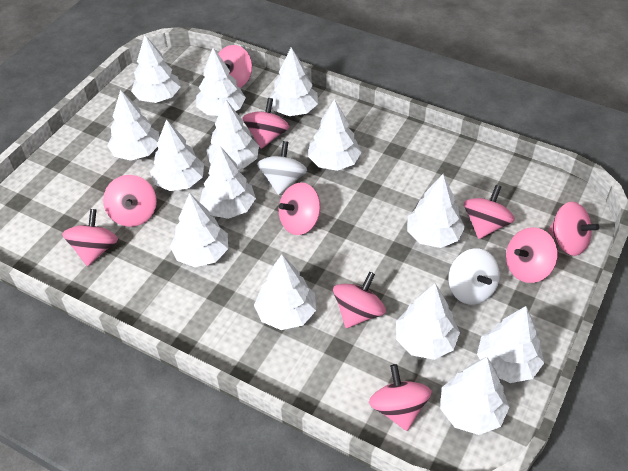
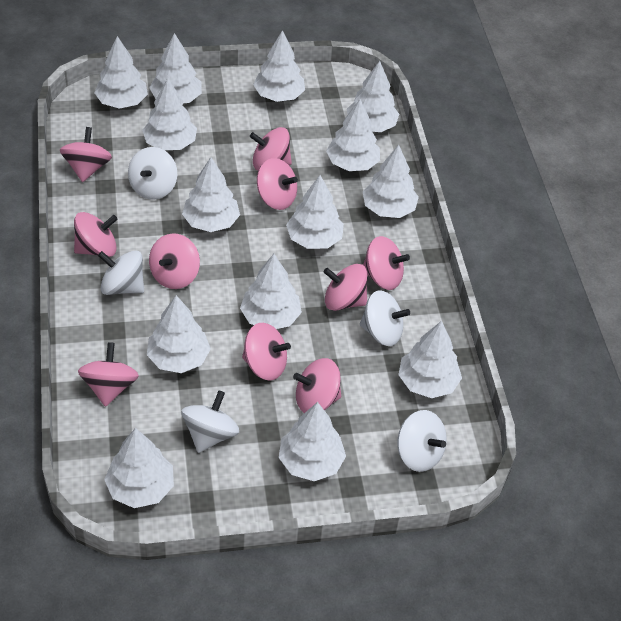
white spinning top: [257,141,307,195] [448,248,500,305] = 2 -> [98,250,144,295] [128,147,177,200] [181,391,239,453] [360,290,410,346] [397,410,447,472] = 5

